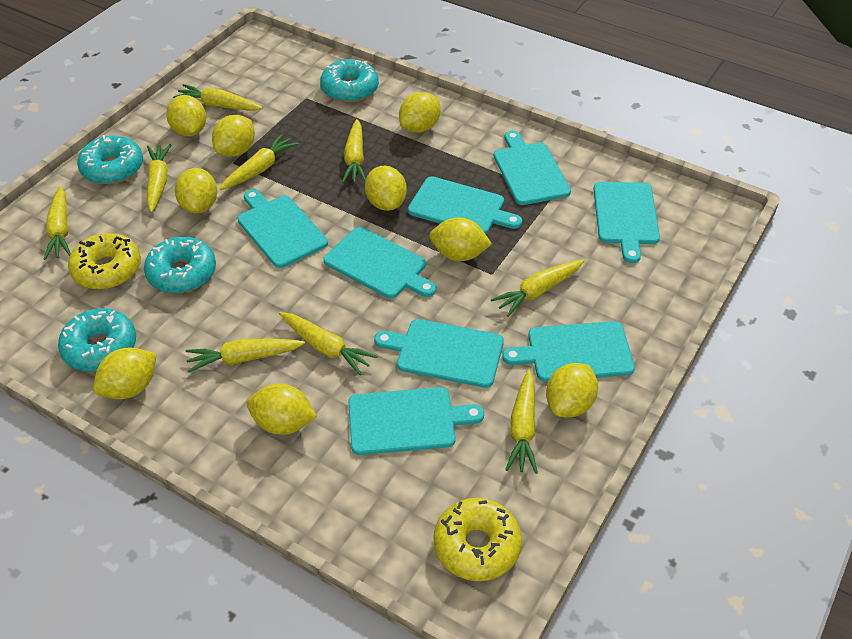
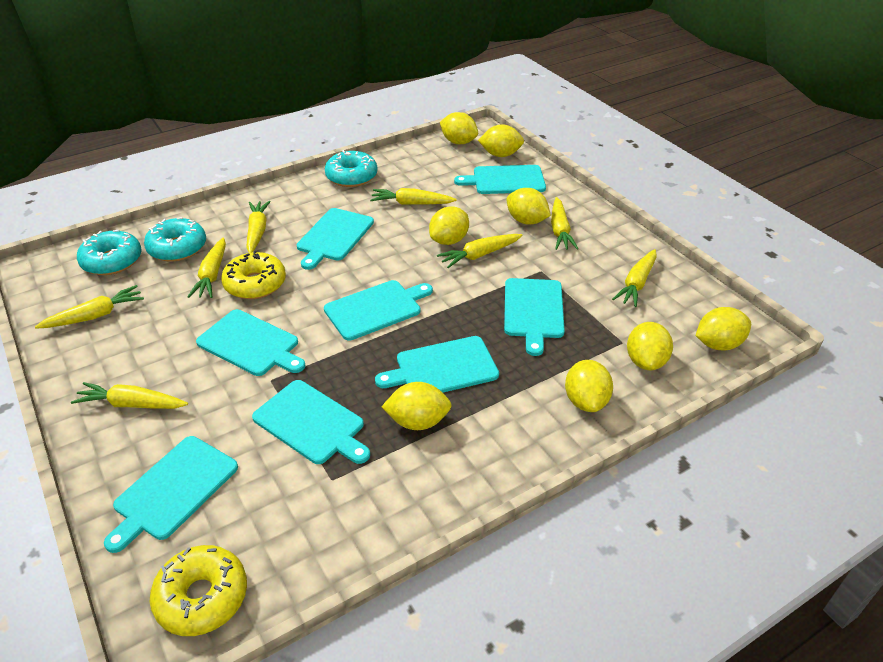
turquoise donut: [58,308,136,372] [77,135,143,184] [144,237,216,293] [320,59,379,103] = 4 -> [77,230,142,275] [144,217,206,262] [325,150,378,187] = 3
yellow carrot: [44,186,71,260] [147,144,171,212] [173,84,263,111] [186,339,305,373] [220,134,299,190] [279,312,378,375] [342,119,366,183] [491,259,584,317] [505,369,538,474] = 9 -> [35,285,144,329] [71,382,188,409] [187,237,226,298] [246,201,271,253] [370,188,457,205] [437,234,523,268] [551,197,579,250] [612,249,657,307] = 8
yellow lemon: [93,348,156,399] [166,95,206,137] [175,168,218,213] [212,115,255,157] [247,384,317,435] [365,166,407,211] [399,92,441,133] [429,217,492,261] [546,363,598,417] = 9 -> [382,382,452,430] [429,207,469,245] [440,112,478,144] [478,124,524,157] [506,188,551,225] [565,360,613,412] [627,322,673,370] [696,307,751,350] = 8

